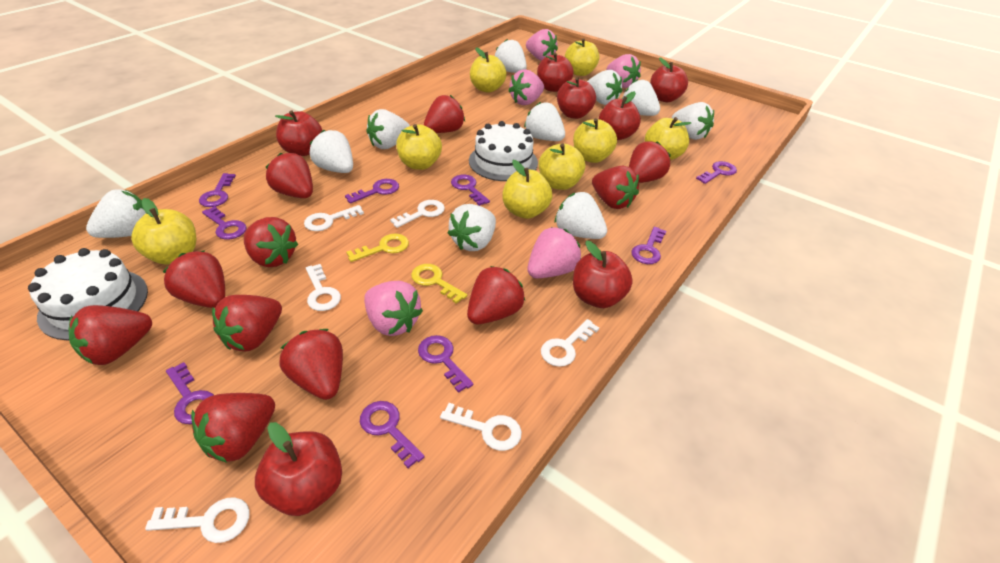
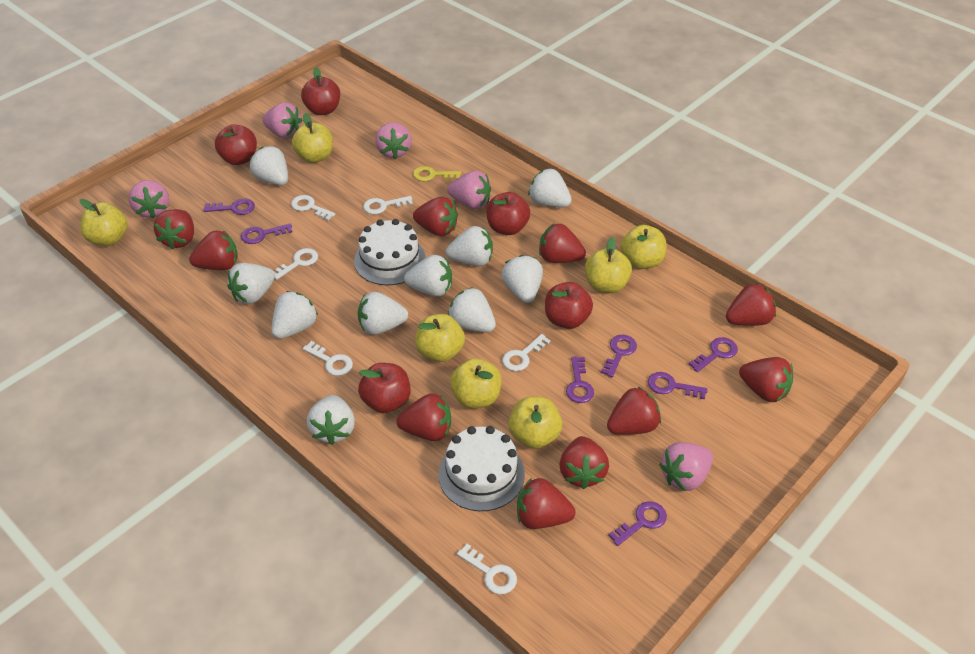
purple key: [166,362,214,424] [199,173,236,207] [202,206,247,239] [345,179,399,204] [360,401,425,468] [418,335,474,393] [451,175,490,206] [631,227,666,264] [696,161,737,184] = 9 -> [204,199,255,215] [241,223,292,244] [566,357,594,403] [601,335,637,377] [608,502,667,546] [648,372,708,399] [689,337,738,372] = 7
red apple: [255,422,342,516] [275,110,323,156] [537,53,573,92] [557,77,596,119] [573,240,633,308] [599,91,641,140] [650,57,688,102] = 7 -> [215,124,257,165] [301,67,340,115] [358,363,411,413] [486,192,530,235] [545,282,593,329] = 5
red strawberry: [69,305,152,365] [163,251,225,308] [191,393,275,463] [212,295,282,352] [244,217,298,267] [266,153,313,198] [280,329,343,400] [424,95,465,133] [467,266,525,324] [592,166,639,209] [629,141,671,183] = 11 -> [154,209,194,249] [189,230,238,270] [397,394,451,441] [413,197,458,236] [517,478,575,529] [539,224,586,263] [559,436,609,489] [607,387,661,435] [726,283,776,326] [739,357,793,402] = 10
yellow apple: [131,198,196,265] [396,124,442,170] [470,47,507,93] [502,160,553,219] [539,143,585,190] [565,38,600,76] [573,118,617,163] [645,117,691,160] = 8 -> [80,199,128,246] [292,113,333,163] [415,314,465,362] [450,358,502,408] [508,397,562,449] [585,237,632,293] [621,225,666,269] = 7
yellow key: [346,233,409,262] [411,264,467,304] = 2 -> [413,166,461,181] = 1

